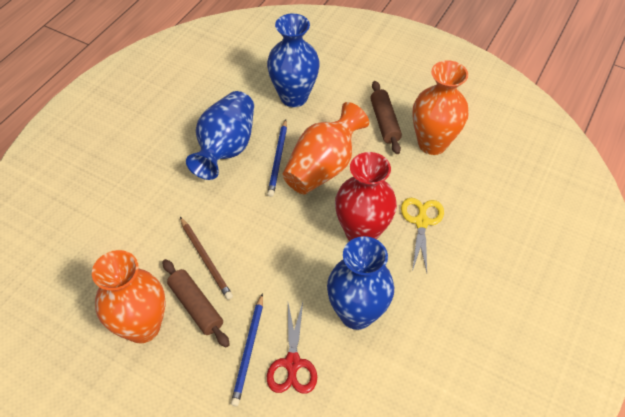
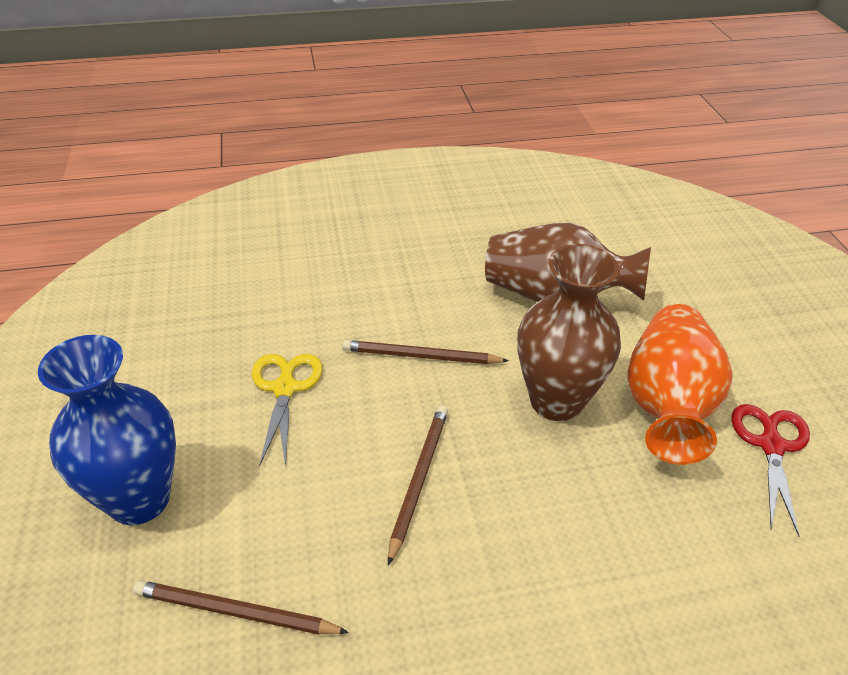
blue pencil: [231,293,263,406] [267,119,287,197] = 2 -> none = 0
blue vase: [186,91,254,180] [267,14,320,107] [327,236,394,330] = 3 -> [38,335,176,525] = 1
brown pencil: [180,217,233,300] = 1 -> [133,580,349,635] [342,340,509,364] [388,406,448,565] = 3
brown rolling pin: [162,259,230,347] [370,81,402,154] = 2 -> none = 0
brown vase: none = 0 -> [485,223,651,302] [517,244,621,421] = 2
orange vase: [92,250,166,343] [282,102,369,194] [412,60,469,155] = 3 -> [627,304,733,465] = 1
red vase: [335,152,397,241] = 1 -> none = 0

